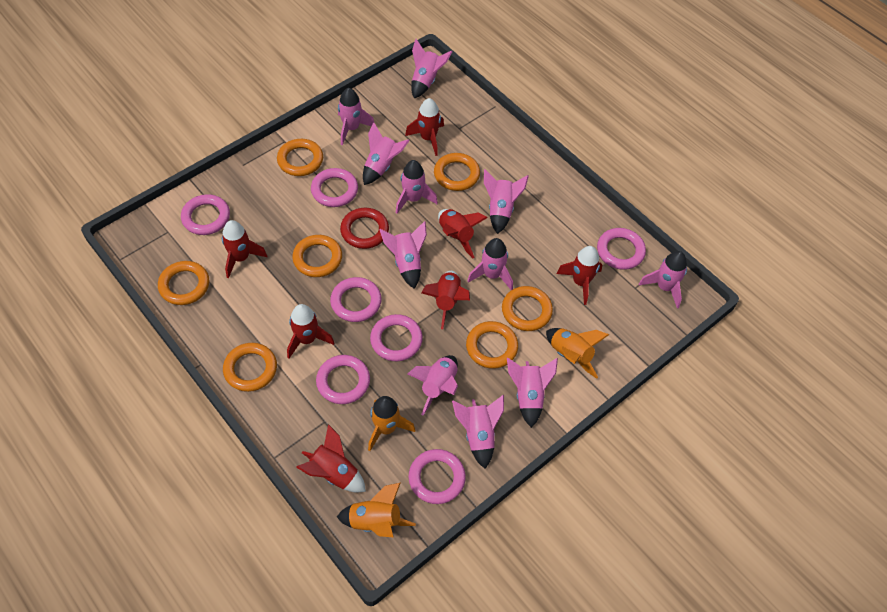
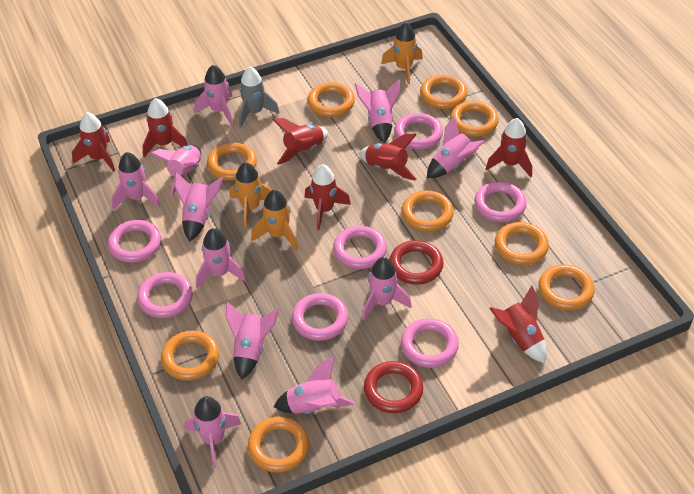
grey rocket: none = 0 -> [239,67,280,128] = 1
orange ring: [158,261,209,305] [223,343,277,392] [277,139,323,176] [292,235,342,277] [434,153,480,191] [466,321,518,369] [502,286,553,331] = 7 -> [161,330,219,381] [207,142,257,181] [248,416,310,473] [307,82,355,117] [401,191,454,232] [420,75,467,109] [450,101,499,137] [495,222,549,265] [538,265,595,310] = 9
red ring: [340,208,389,249] = 1 -> [364,361,423,413] [389,240,444,285] = 2

